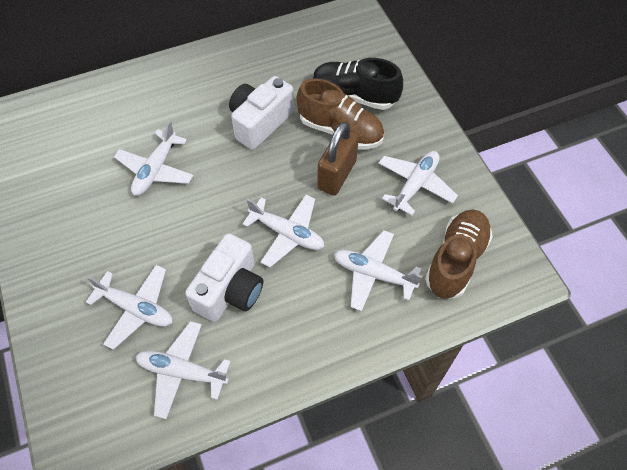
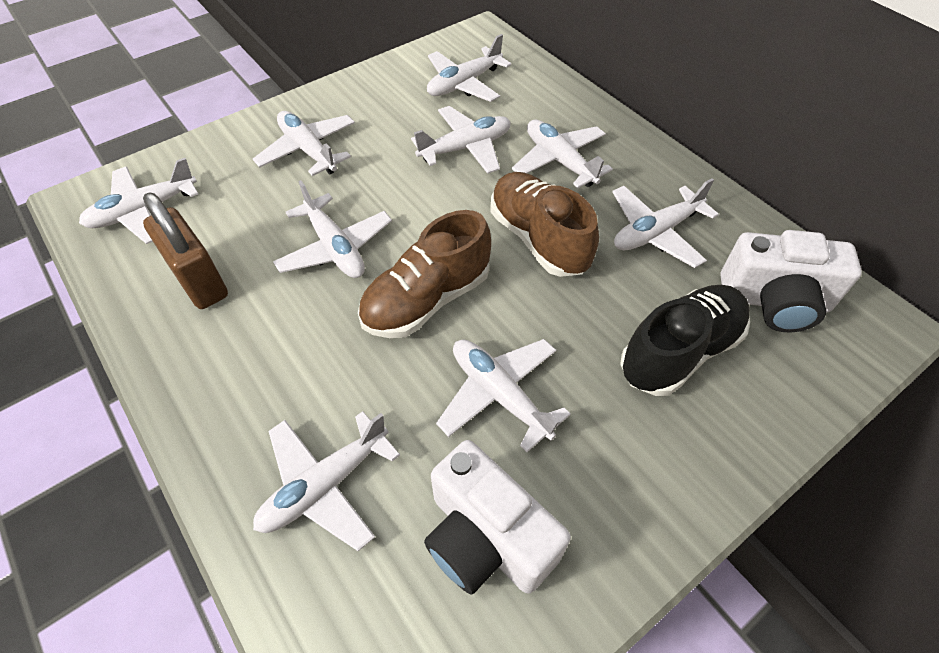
white plane: [86,265,172,350] [114,121,194,196] [136,321,231,419] [242,195,324,267] [334,230,422,311] [378,151,458,216] = 6 -> [79,158,198,244] [253,111,355,176] [253,411,400,551] [273,180,392,278] [411,106,511,174] [427,34,511,102] [436,339,571,452] [512,120,613,188] [612,178,719,268] = 9

